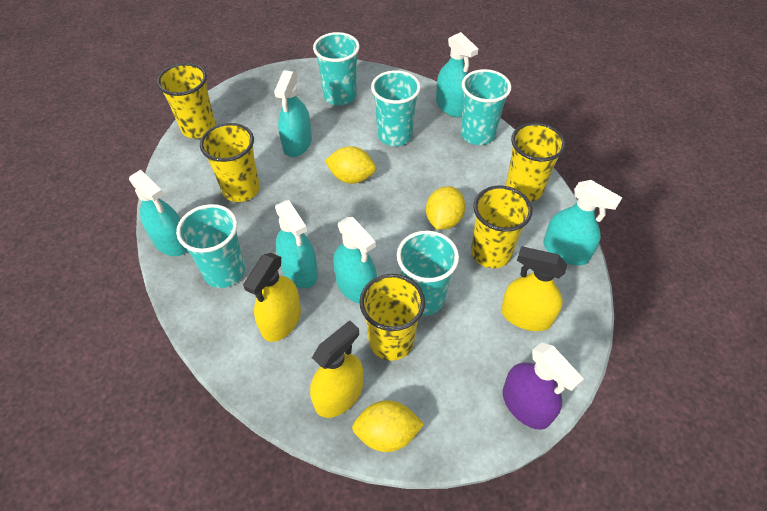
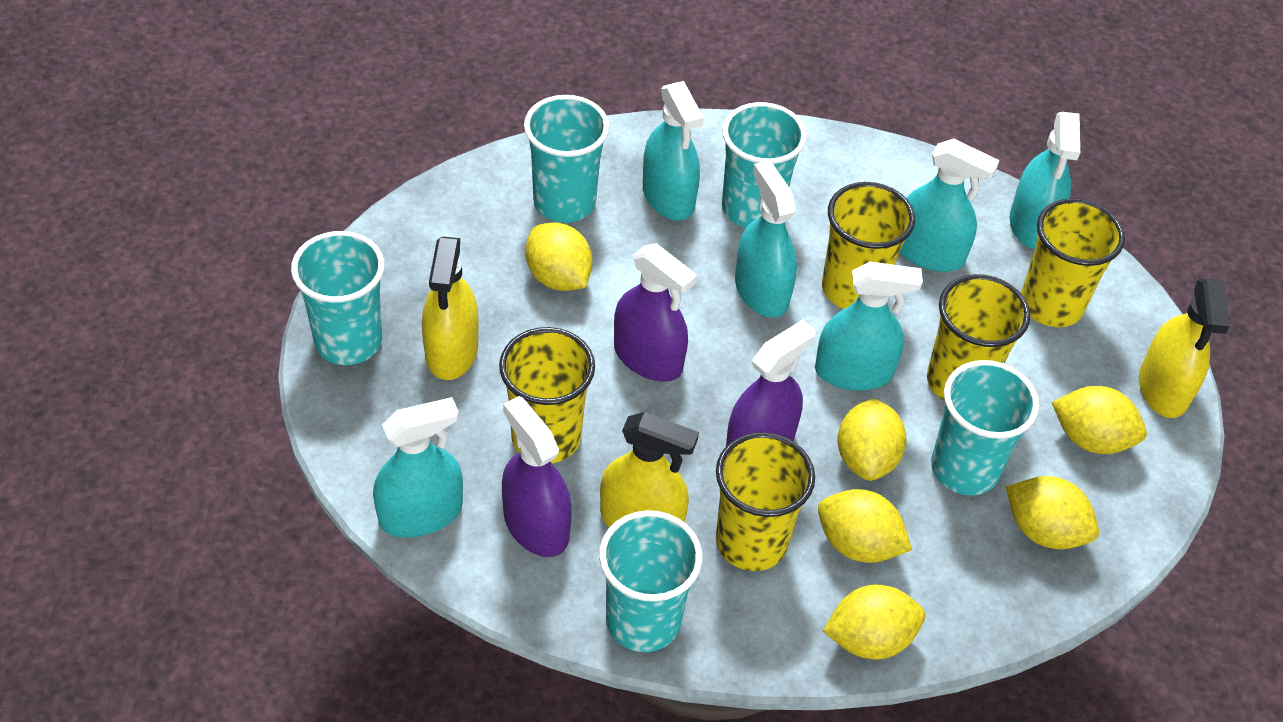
purple spray bottle: [503,342,584,430] = 1 -> [502,396,572,557] [614,243,698,382] [726,320,816,446] = 3
yellow lemon: [325,146,376,184] [352,400,424,452] [426,186,466,230] = 3 -> [525,222,592,291] [818,489,912,563] [823,585,925,660] [837,398,907,481] [1006,476,1099,549] [1052,386,1147,454] = 6

